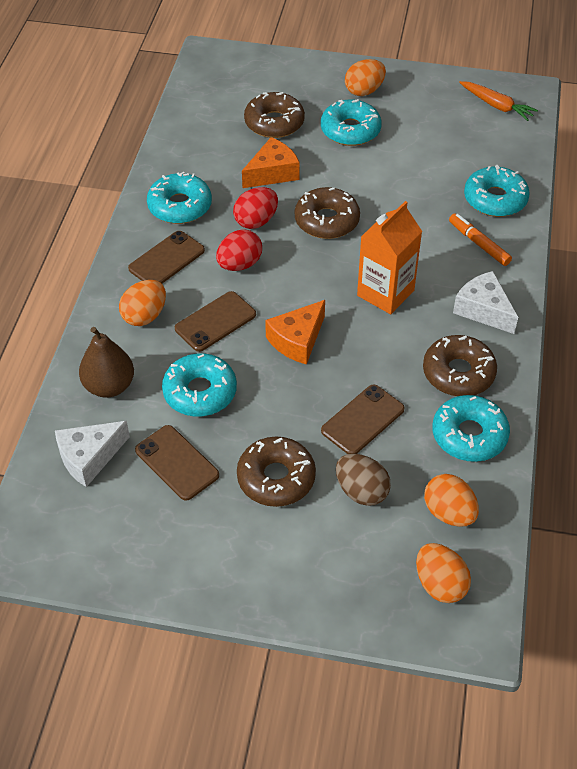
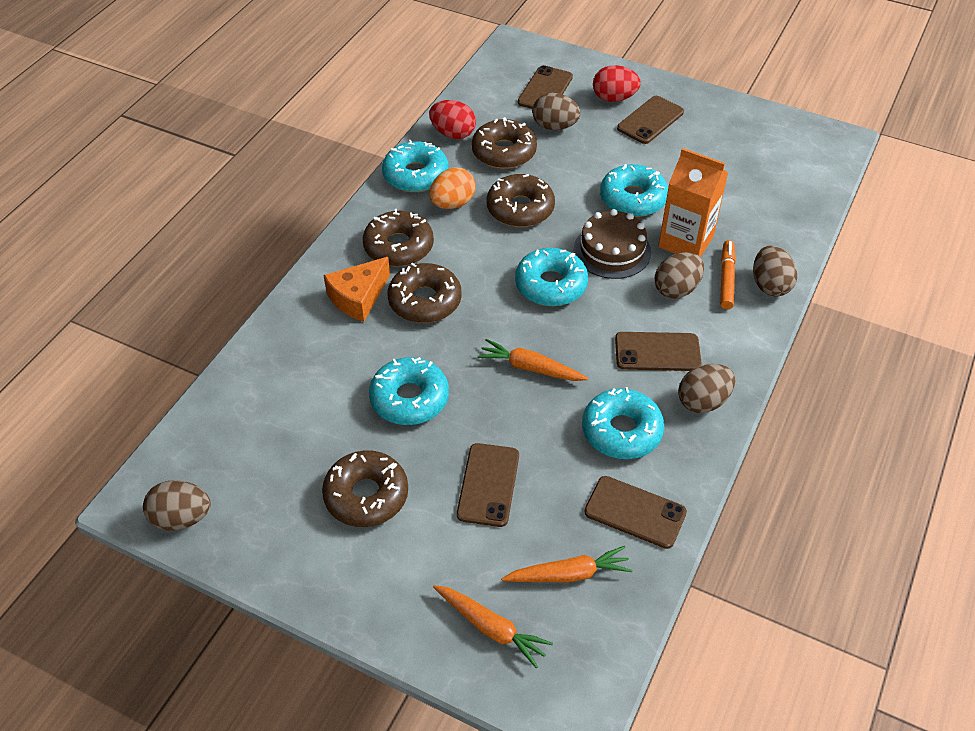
brown cake: none = 0 -> [574,209,651,279] = 1
brown donut: [237,436,316,507] [244,92,305,138] [295,187,360,239] [423,335,497,396] = 4 -> [322,450,408,527] [363,209,434,267] [387,263,462,323] [472,117,537,169] [487,174,555,227] = 5
brown egg: [336,454,391,506] = 1 -> [143,480,211,531] [532,93,581,130] [655,252,704,299] [678,364,735,413] [753,245,797,296] = 5
brown pear: [79,327,134,398] = 1 -> none = 0
brown phone: [128,231,205,284] [135,425,219,501] [175,291,256,352] [321,385,405,454] = 4 -> [457,443,519,527] [518,65,573,109] [584,476,687,549] [615,332,702,371] [617,96,684,144] = 5
orange carrot: [459,81,538,121] = 1 -> [433,585,553,668] [477,339,588,381] [501,546,632,582] = 3
orange cheese: [242,137,300,188] [265,300,325,365] = 2 -> [324,257,390,322] = 1
orange egg: [119,280,166,326] [345,59,386,96] [416,543,471,603] [424,474,479,527] = 4 -> [429,167,475,209] = 1
white cheese: [55,421,130,487] [453,271,518,334] = 2 -> none = 0

